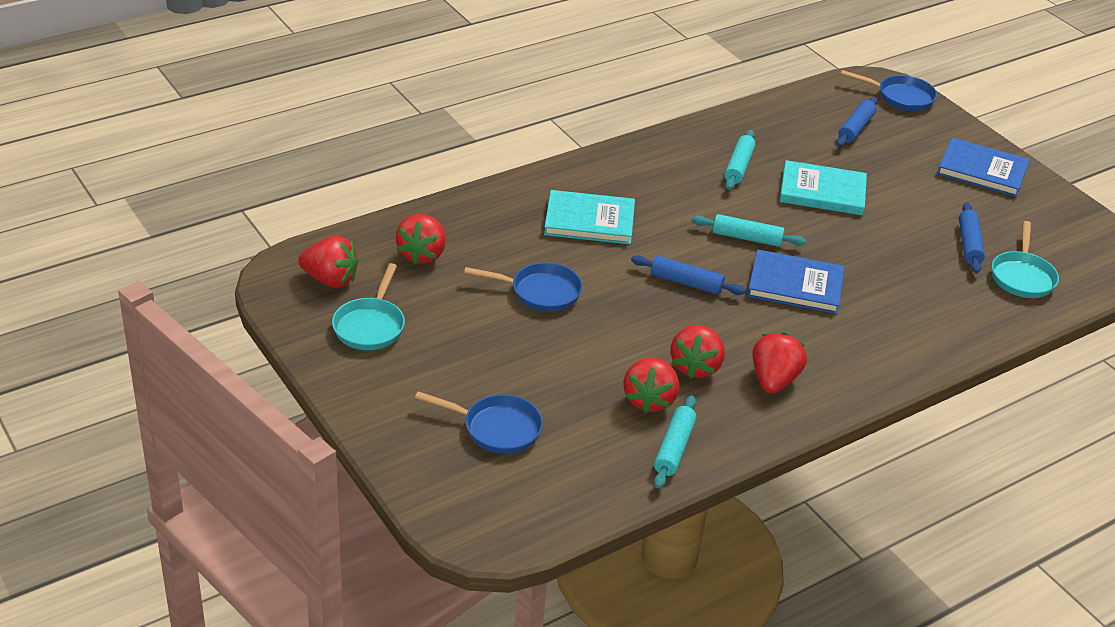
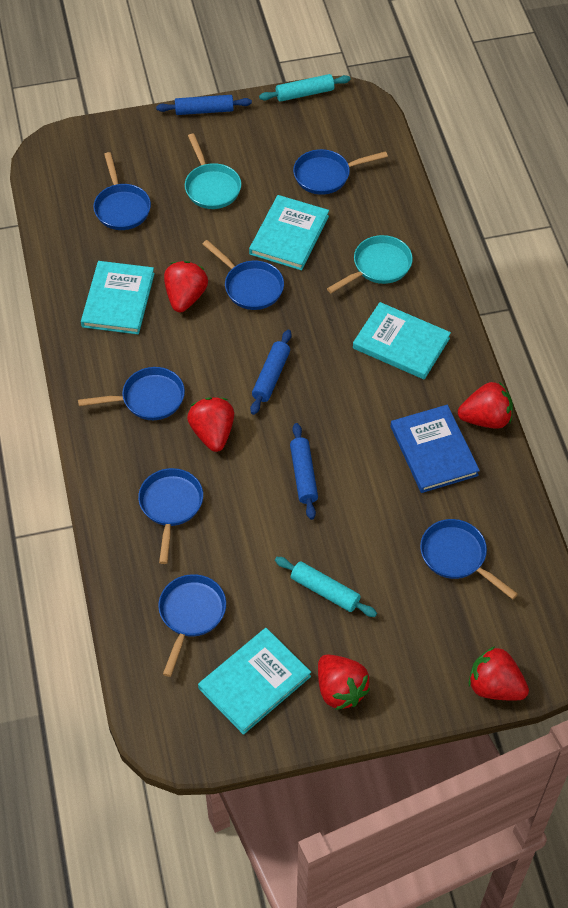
blue book: [747,249,845,314] [937,138,1030,197] = 2 -> [391,405,480,493] = 1
blue pan: [415,391,543,454] [464,262,582,312] [840,70,937,111] = 3 -> [78,367,185,420] [93,152,151,230] [138,468,203,564] [158,574,226,677] [203,240,284,310] [293,149,388,195] [420,519,518,599] = 7
turquoise book: [544,190,635,244] [780,160,867,215] = 2 -> [81,261,155,334] [198,628,311,735] [249,195,329,270] [353,302,451,380] = 4
turquoise rolling pin: [654,395,697,489] [692,214,806,247] [724,130,756,190] = 3 -> [259,74,351,102] [275,557,377,617] = 2

